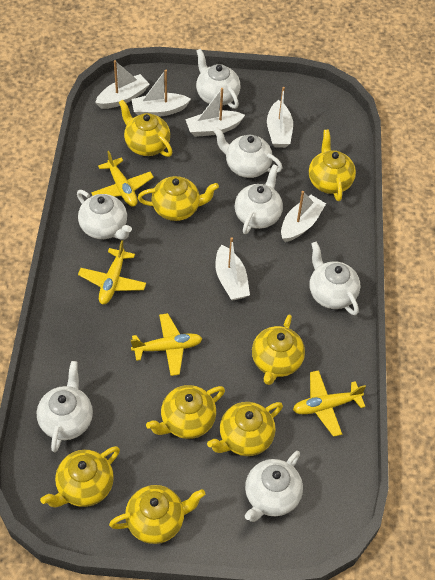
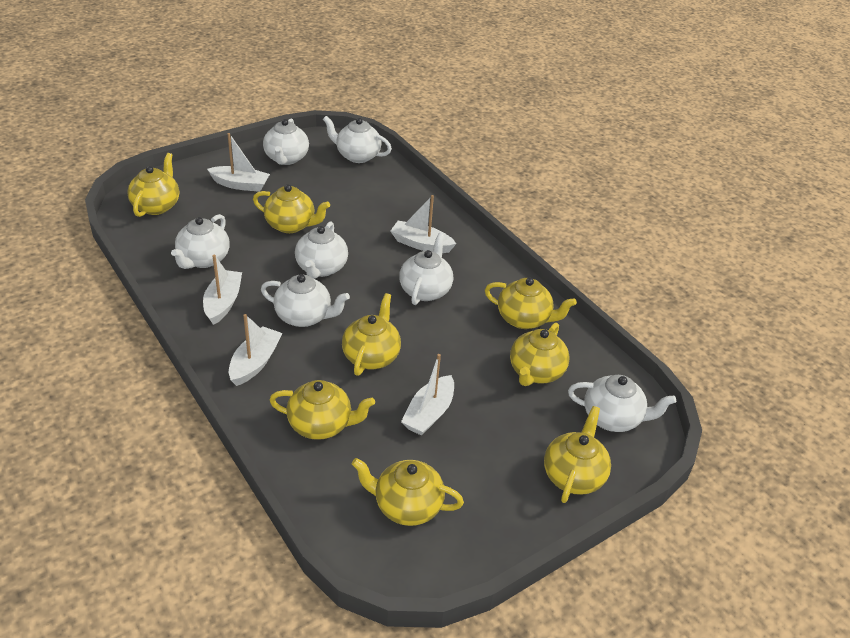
white boat: [95,60,150,109] [131,70,191,117] [185,88,245,137] [215,237,250,301] [267,87,293,148] [281,191,326,242] = 6 -> [203,255,242,325] [207,133,270,192] [229,314,283,386] [390,195,456,253] [401,354,454,436] = 5
yellow plane: [78,240,146,304] [91,151,154,207] [131,313,202,376] [293,370,366,437] = 4 -> none = 0

